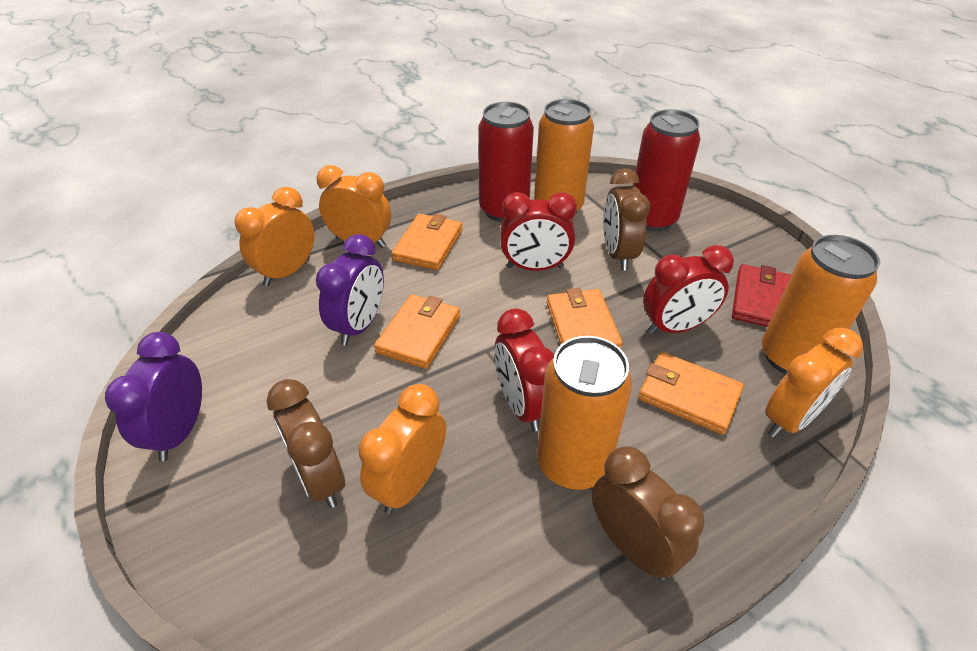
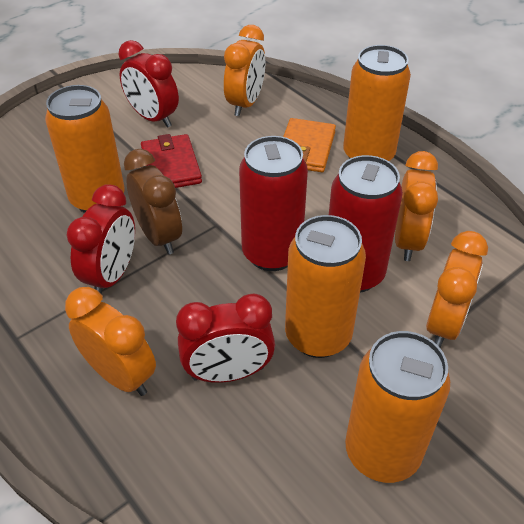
brown clock: [267,379,345,508] [592,446,705,580] [603,168,650,271] = 3 -> [124,149,182,255] = 1
orange can: [534,99,594,212] [537,336,632,490] [762,235,880,374] = 3 -> [45,85,125,213] [285,215,366,358] [343,45,411,161] [345,331,450,483] = 4
orange wallet: [374,294,460,369] [391,214,463,270] [547,288,623,349] [638,352,744,435] = 4 -> [283,118,336,172] = 1
purple clock: [105,332,202,461] [316,234,384,345] = 2 -> none = 0

